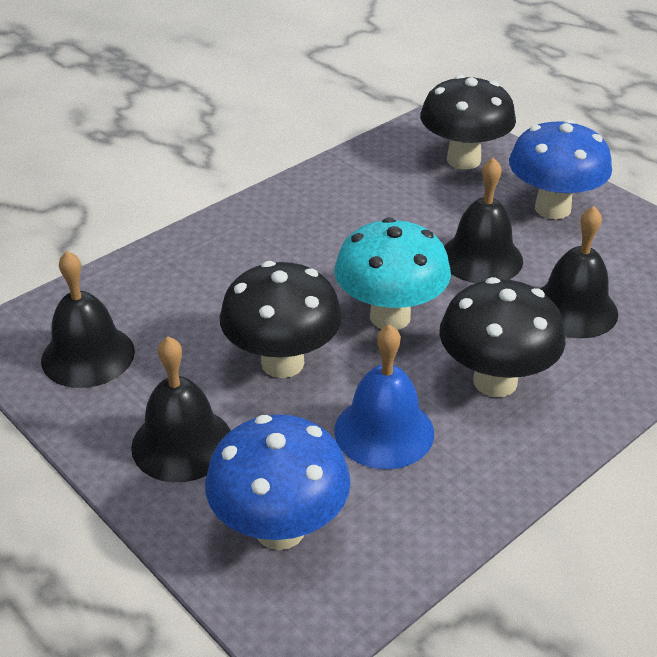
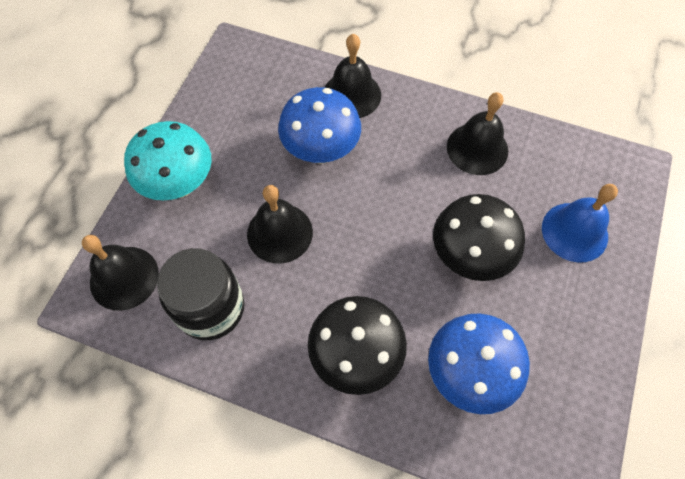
black jar: none = 0 -> [157,248,244,340] = 1
black mushroom: [220,261,342,378] [420,75,516,170] [439,277,566,397] = 3 -> [308,296,407,395] [433,194,525,281] = 2

